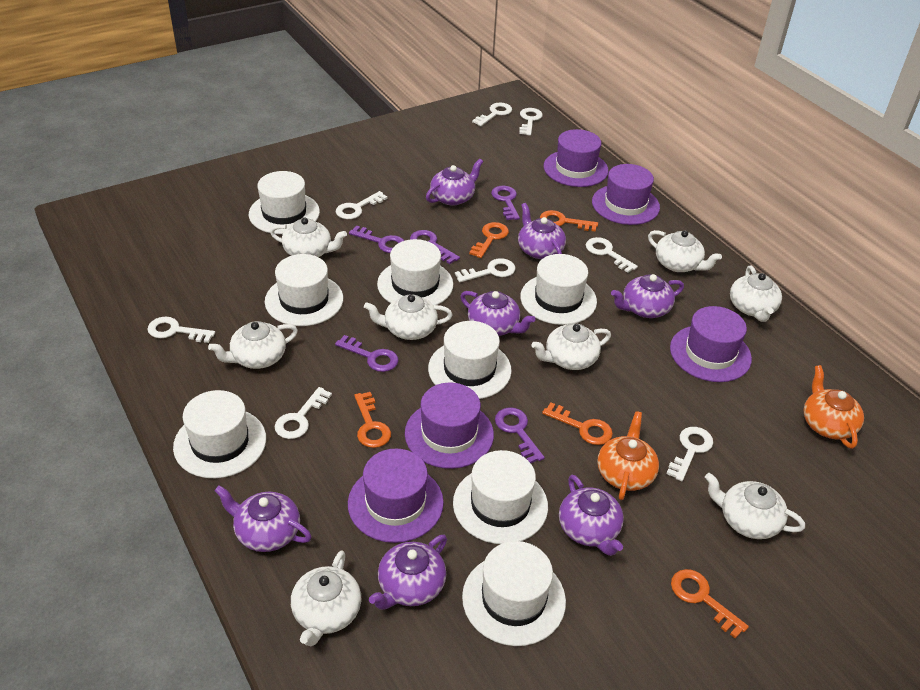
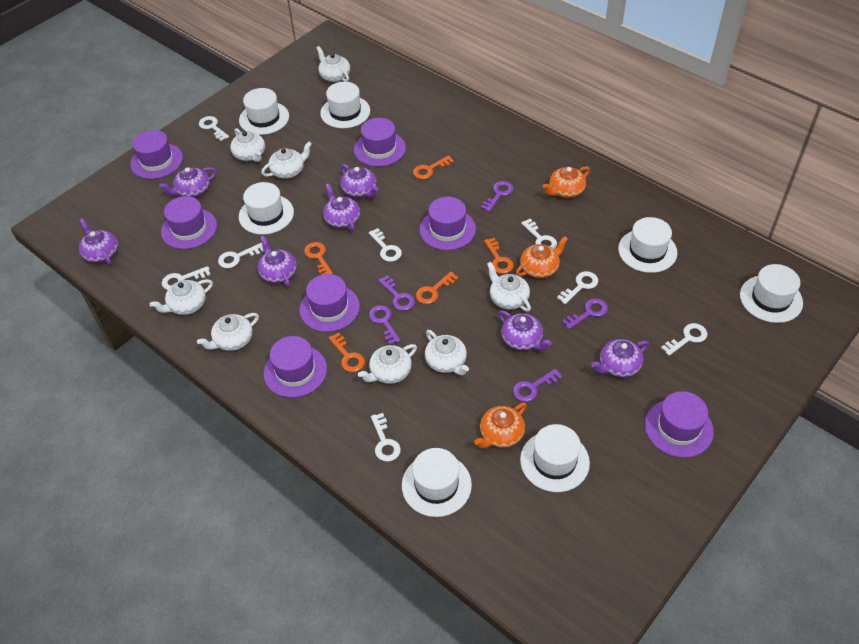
orange teapot: [597,411,659,500] [804,365,864,449] = 2 -> [474,403,527,449] [516,236,568,278] [543,166,590,198] = 3
purple hat: [348,449,444,543] [405,383,494,469] [544,129,608,187] [592,164,660,225] [670,306,752,382] = 5 -> [130,130,183,179] [161,196,217,249] [264,336,327,398] [299,274,360,332] [354,118,406,167] [419,197,476,250] [645,391,714,458] = 7
white hat: [173,390,266,478] [249,171,320,234] [265,254,343,326] [377,239,453,305] [428,321,512,399] [453,450,548,544] [462,541,566,646] [520,254,597,325] = 8 -> [239,88,289,135] [239,182,294,235] [320,82,370,128] [402,448,472,517] [520,424,590,492] [618,217,677,273] [740,264,803,323] = 7

